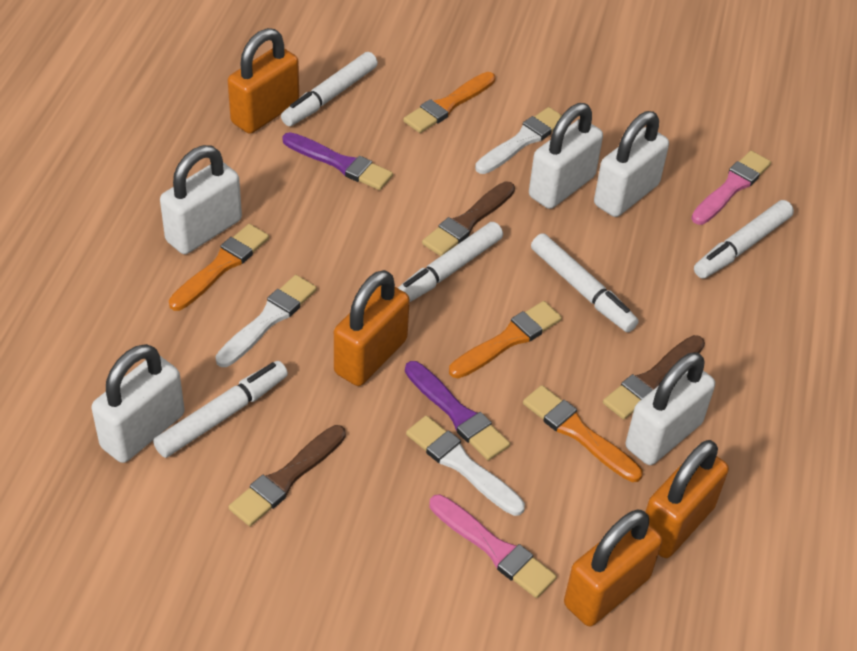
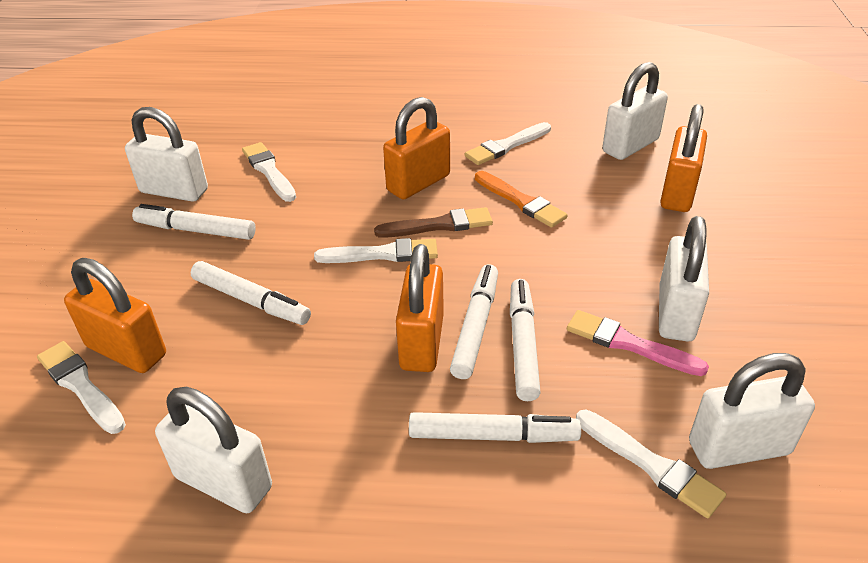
brown brush: [229,425,346,526] [422,182,515,256] [603,335,705,420] = 3 -> [374,207,493,238] = 1
orange brush: [169,224,269,311] [403,72,495,133] [449,301,562,378] [523,385,643,482] = 4 -> [475,171,568,228] = 1
pink brush: [429,494,557,598] [691,151,771,225] = 2 -> [567,310,709,376] = 1
purple brush: [282,132,393,190] [405,361,510,461] = 2 -> none = 0
white brush: [215,275,317,367] [406,415,525,516] [475,107,562,174] = 3 -> [37,341,126,434] [242,142,296,202] [314,238,438,263] [465,122,551,165] [576,409,726,518] = 5

